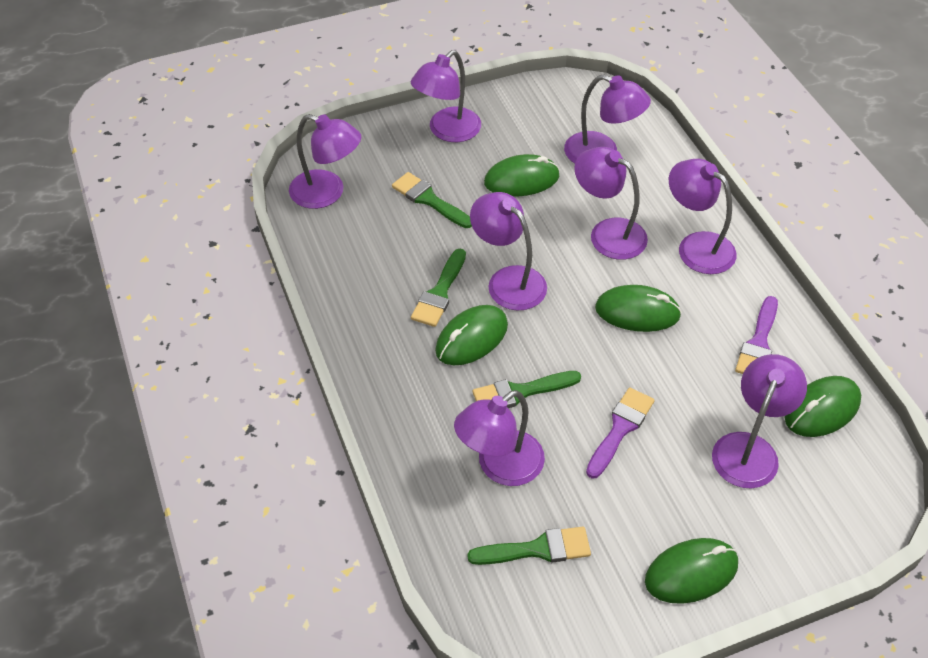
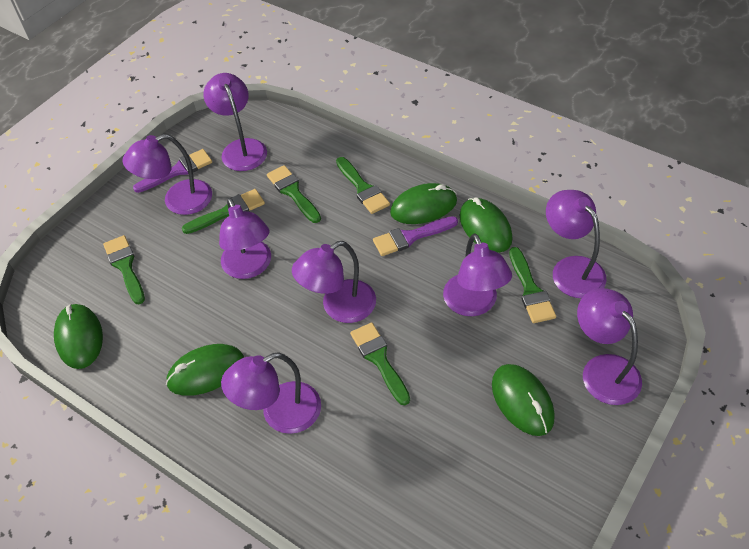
green brush: [392,172,472,228] [411,249,466,327] [467,527,591,565] [473,371,581,408] = 4 -> [103,235,145,304] [182,189,265,234] [267,165,321,223] [336,157,390,214] [350,322,410,405] [509,247,556,323] = 6

